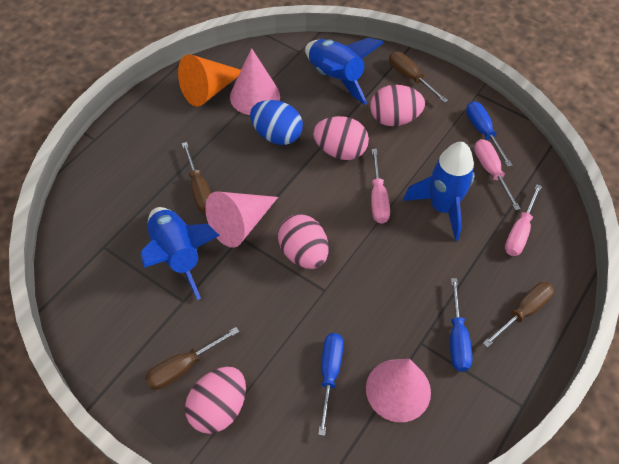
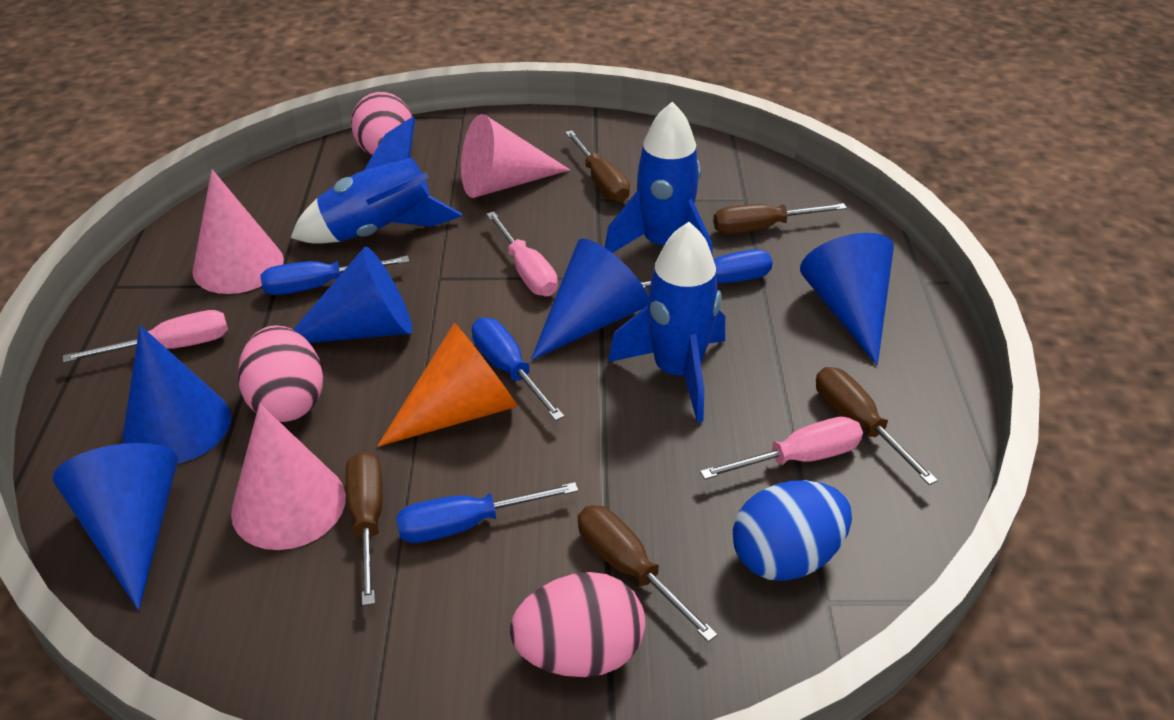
blue cone: none = 0 -> [52,443,178,610] [123,325,231,463] [293,247,412,343] [531,239,648,361] [800,233,894,365] = 5
blue screwdriver: [318,333,344,436] [450,278,472,372] [466,101,512,167] = 3 -> [260,256,409,295] [396,482,578,543] [472,318,564,421] [641,249,773,289] = 4
brown screwdriver: [145,327,239,390] [182,142,211,213] [389,51,448,103] [483,282,554,348] = 4 -> [346,452,383,606] [565,130,630,202] [578,505,718,642] [713,203,847,234] [816,367,938,485] = 5
pink egg: [185,367,246,434] [278,214,328,269] [313,116,369,160] [370,85,425,126] = 4 -> [237,325,323,422] [351,92,412,156] [510,572,645,677] = 3

